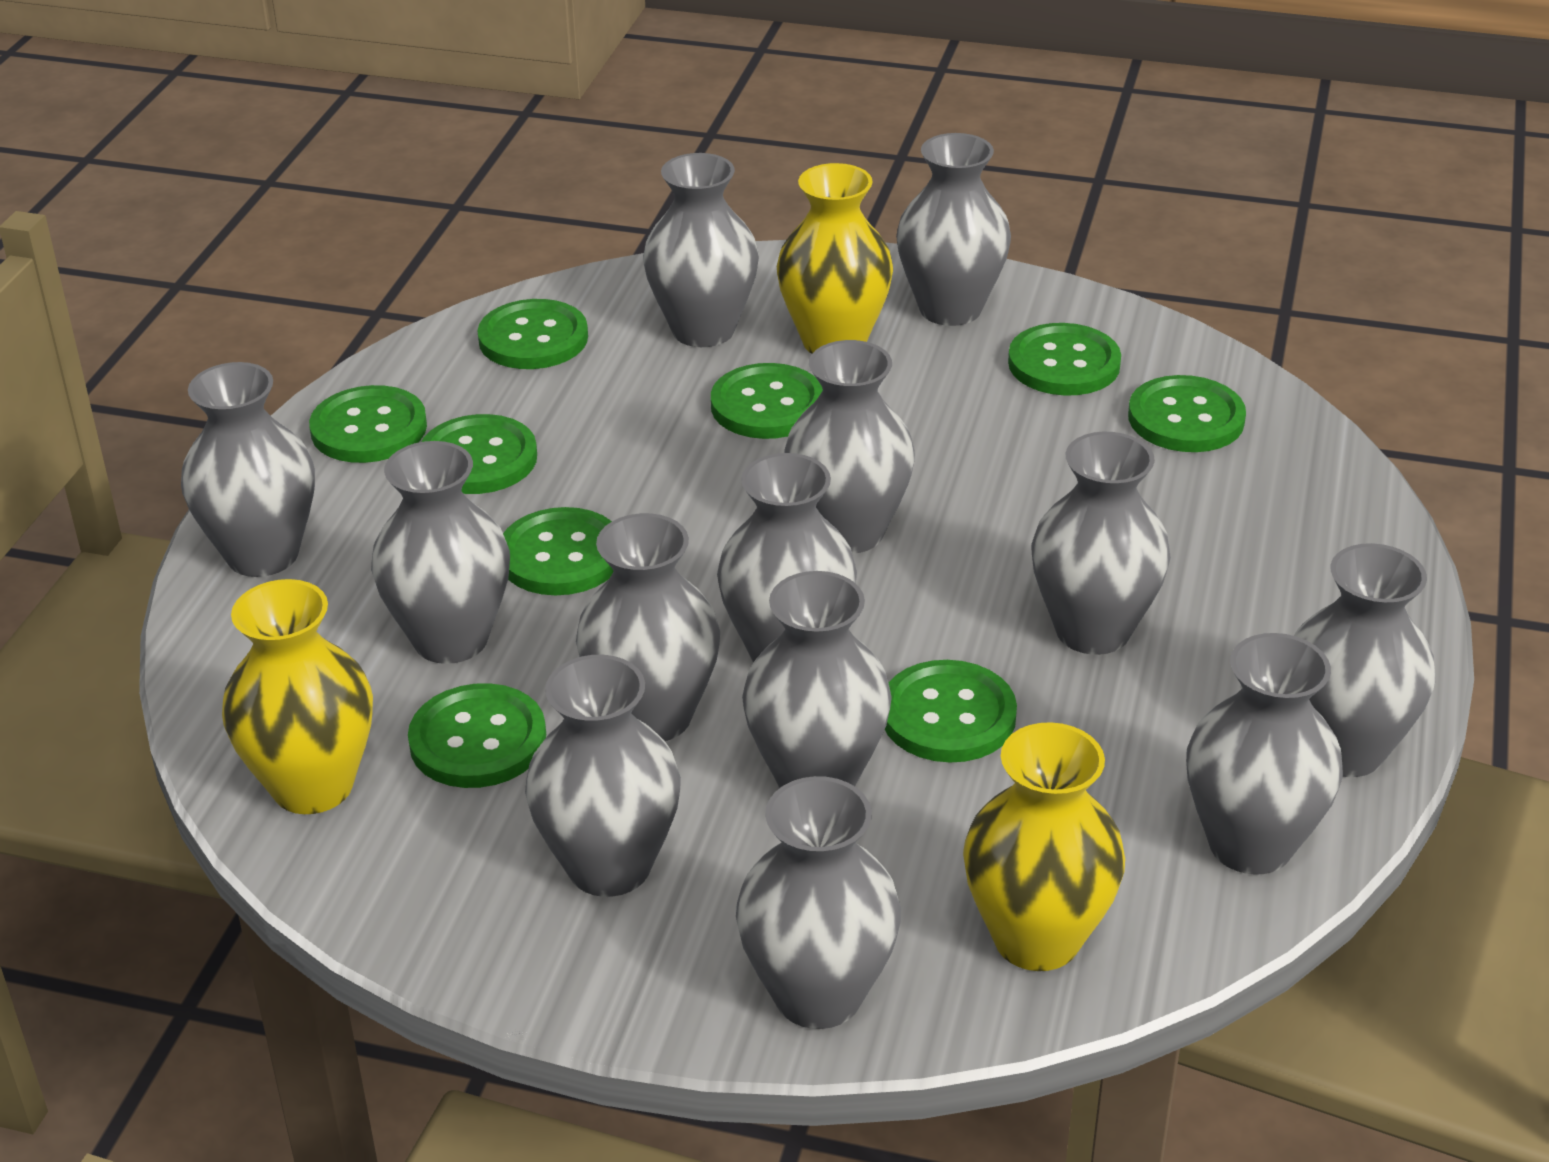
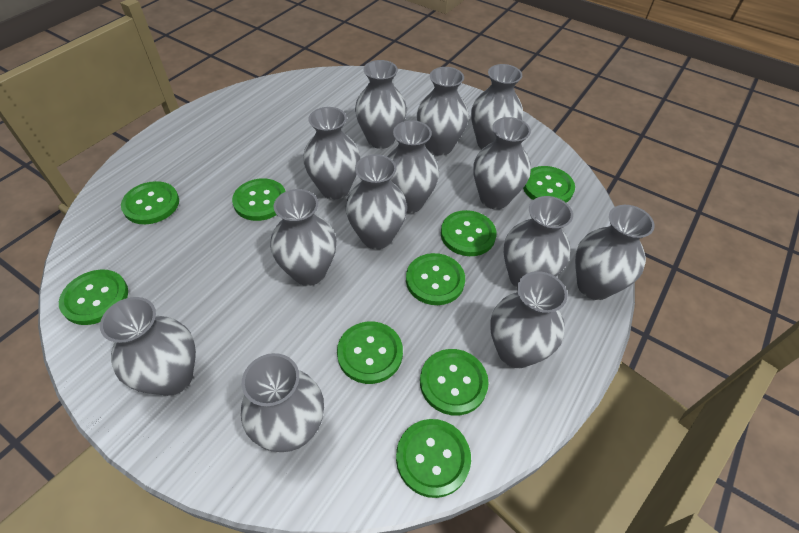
yellow vase: [222,579,373,814] [777,163,893,353] [963,722,1125,971] = 3 -> none = 0

